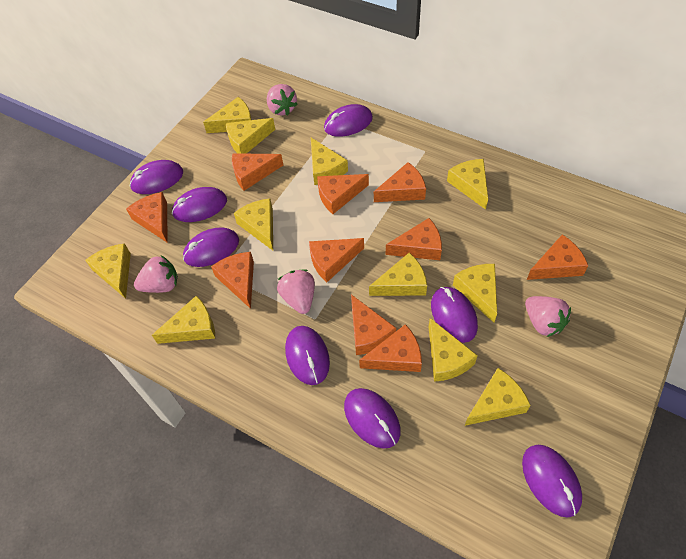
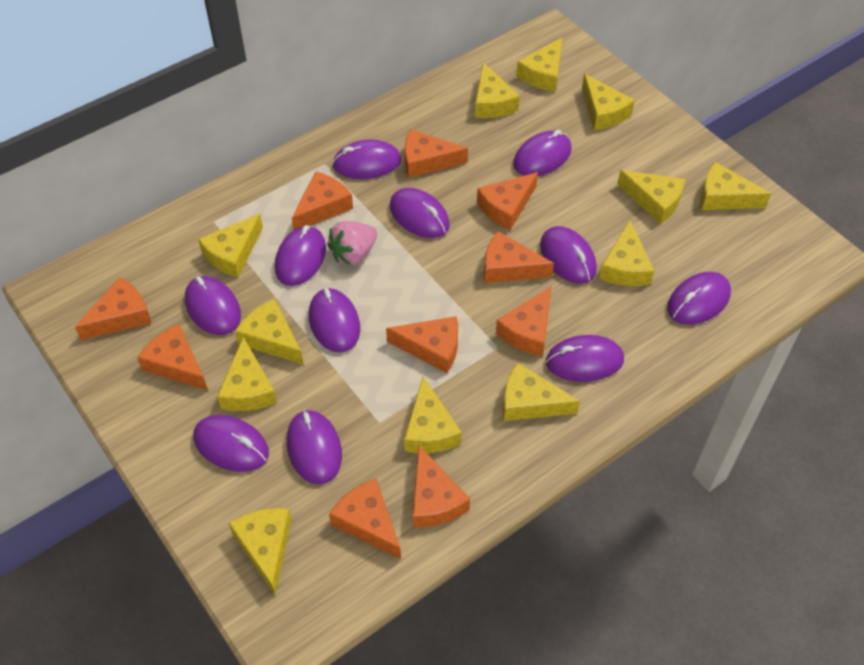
pink strawberry: [134,255,178,293] [267,84,298,116] [277,269,315,314] [525,296,571,337] = 4 -> [327,221,377,265] = 1
purple mouse: [130,160,183,194] [172,187,227,222] [183,227,239,267] [285,326,330,385] [324,104,373,137] [344,388,401,449] [431,287,478,343] [522,445,582,518] = 8 -> [185,276,241,335] [193,415,269,472] [275,225,326,286] [287,410,342,485] [309,288,360,353] [332,139,401,179] [390,188,450,238] [513,130,572,176] [540,226,597,284] [546,335,624,382] [667,272,731,325] = 11
yellow cheese: [85,243,131,299] [152,296,215,344] [203,97,252,133] [226,118,275,154] [234,199,273,251] [311,138,348,185] [369,253,427,296] [429,318,478,382] [447,159,488,210] [453,264,497,323] [465,368,531,426] = 11 -> [198,214,263,277] [217,337,277,411] [228,508,292,595] [235,299,304,365] [404,377,462,453] [475,62,520,118] [503,363,580,421] [516,38,562,92] [582,74,635,130] [599,220,654,286] [617,170,685,224] [700,162,771,210] = 12

